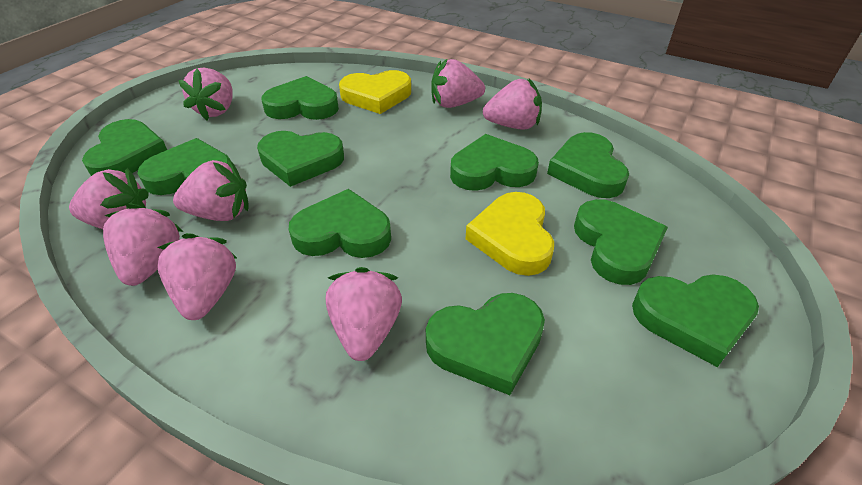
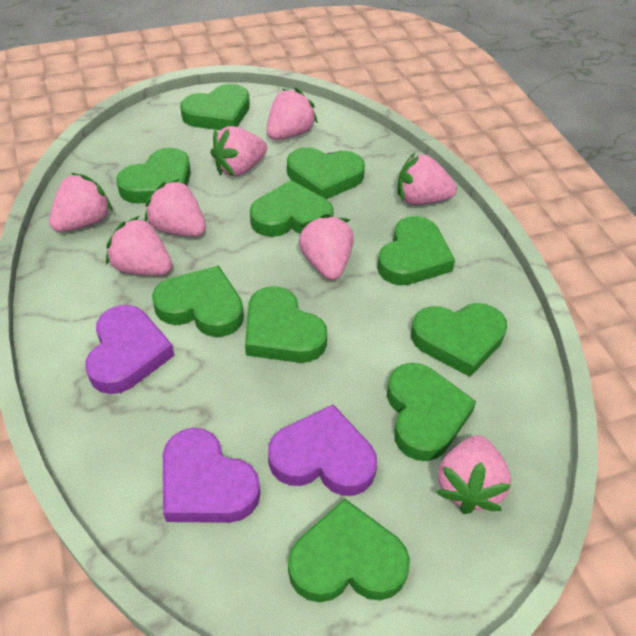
purple heart: none = 0 -> [85,305,175,394] [163,428,260,523] [268,404,377,496] = 3
yellow heart: [339,70,411,114] [466,192,554,276] = 2 -> none = 0

